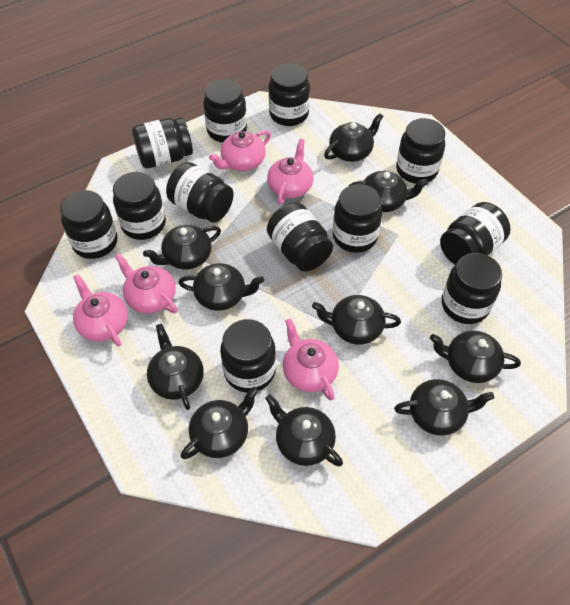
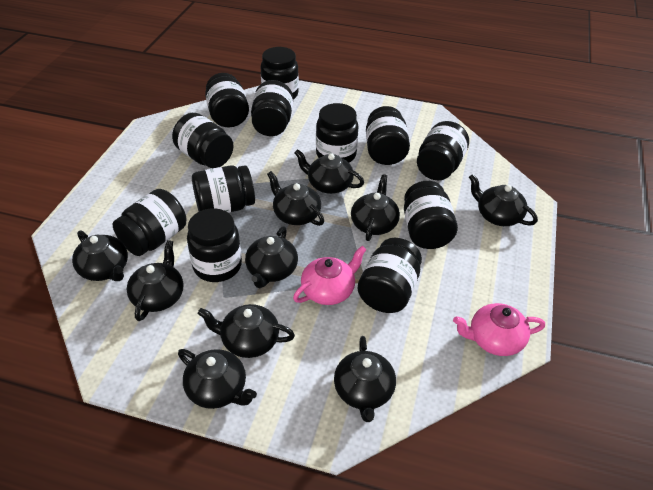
pink teapot: [73,274,128,347] [115,253,178,313] [209,130,271,171] [267,139,314,204] [283,318,339,401] = 5 -> [293,246,367,305] [453,303,545,356] = 2

